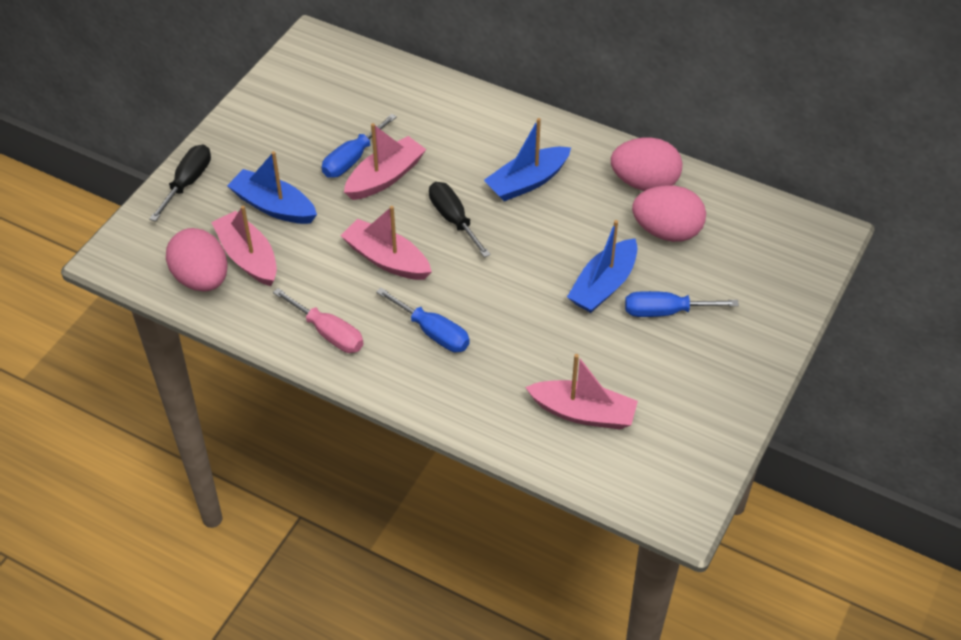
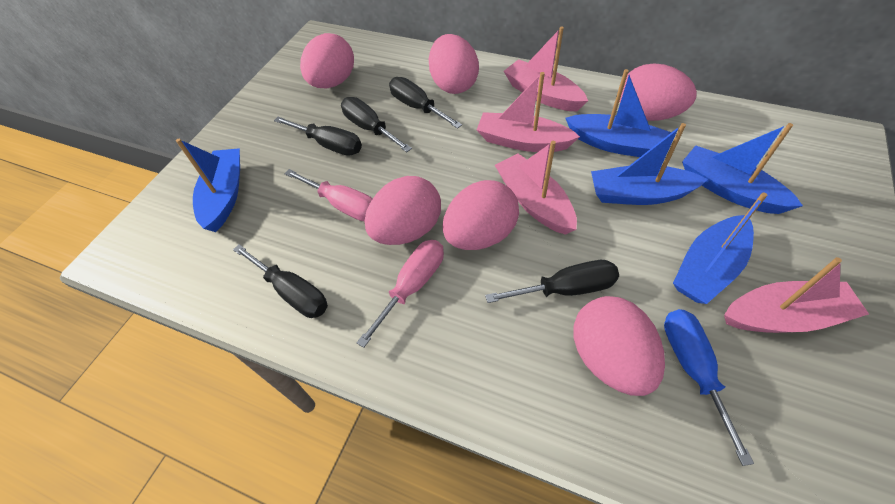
black screwdriver: [149,145,211,222] [429,182,491,258] = 2 -> [233,244,328,318] [274,117,362,156] [341,97,412,152] [389,77,462,129] [485,260,619,303] = 5
blue boat: [227,151,317,224] [484,118,571,201] [567,220,638,313] = 3 -> [176,139,240,232] [565,69,671,157] [591,123,708,205] [673,192,767,304] [682,123,803,214] = 5
blue screwdriver: [322,114,397,178] [376,288,470,352] [625,291,739,317] = 3 -> [664,309,754,466] = 1
pink egg: [166,228,228,292] [611,137,683,191] [632,185,706,242] = 3 -> [300,33,354,89] [364,176,441,245] [429,34,479,94] [442,180,519,250] [573,296,665,396] [619,63,697,121] = 6
pink screwdriver: [273,288,364,353] = 1 -> [285,169,373,221] [357,240,444,348] = 2

